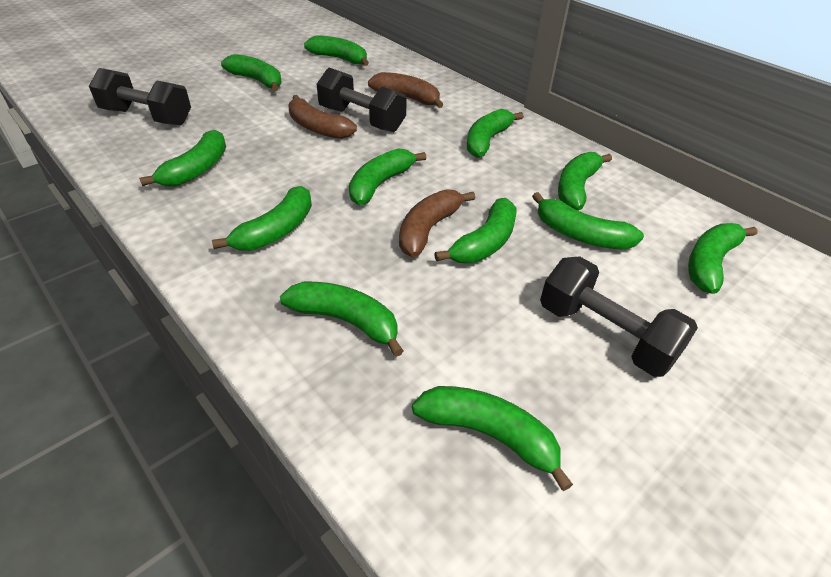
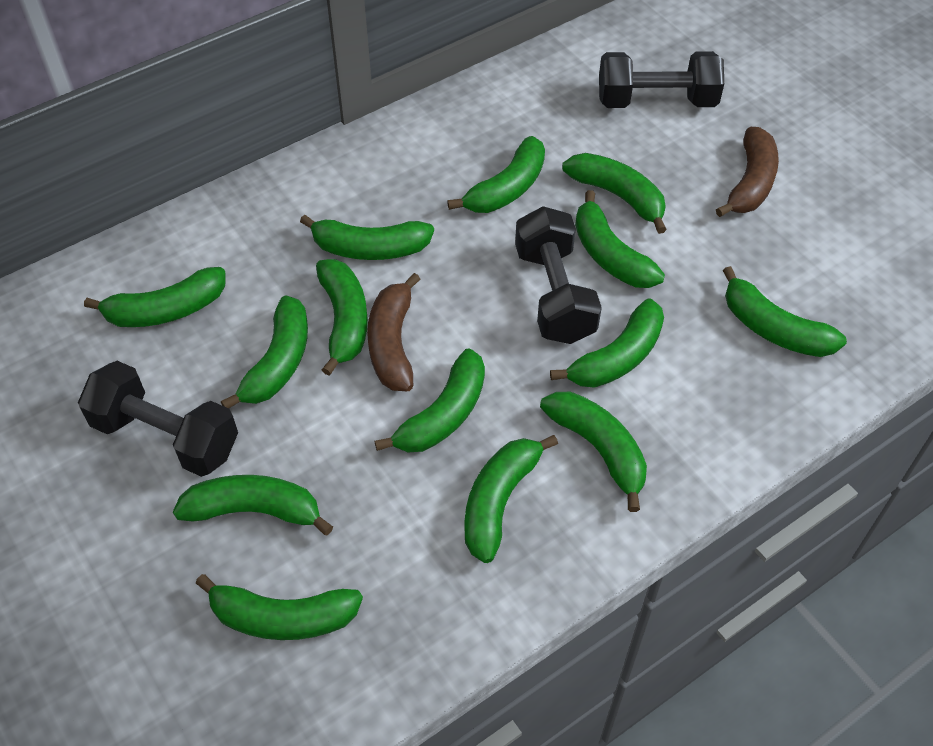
brown banana: [288,95,357,139] [368,72,444,108] [399,189,475,257] = 3 -> [367,273,421,391] [716,127,779,217] = 2
green banana: [139,130,226,186] [212,186,312,251] [221,54,281,91] [280,282,403,357] [304,35,369,66] [349,148,426,205] [412,386,573,491] [434,198,517,263] [467,109,524,158] [532,192,644,250] [558,152,612,210] [688,223,758,294] = 12 -> [84,267,225,327] [173,475,333,535] [196,574,363,640] [221,295,308,408] [300,215,434,260] [316,259,368,376] [374,348,485,452] [447,136,545,213] [465,435,558,563] [540,392,647,512] [550,298,664,388] [562,153,667,234] [575,190,665,288] [723,266,847,357] = 14

